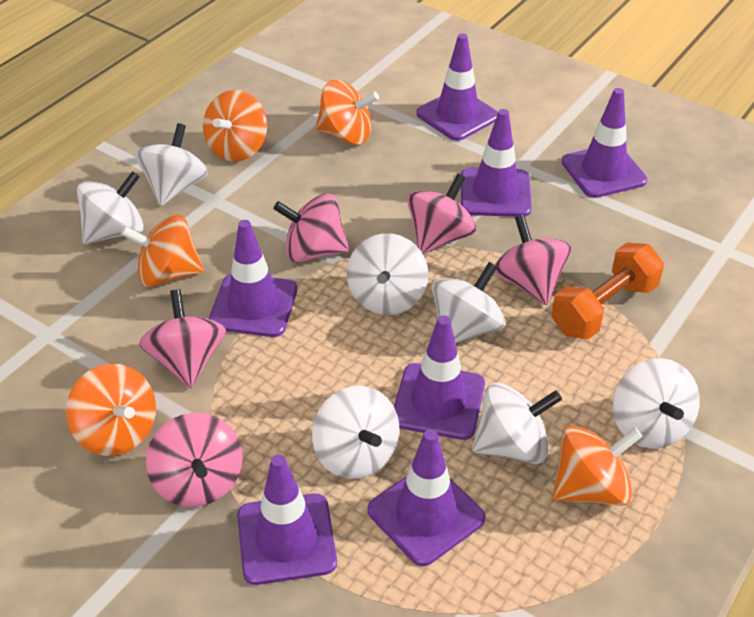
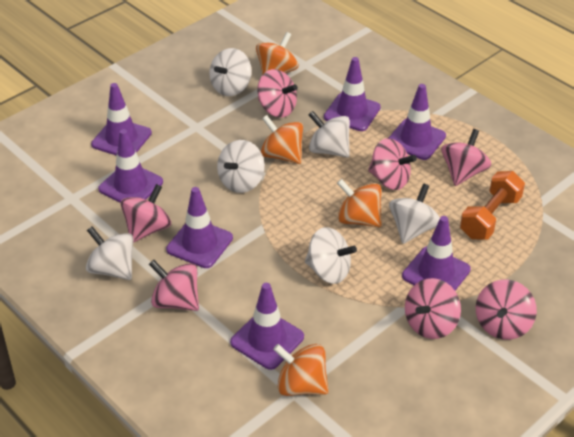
orange spinning top: [66,364,156,456] [121,214,204,287] [203,90,267,162] [315,80,379,145] [552,425,642,506] = 5 -> [256,32,298,75] [261,115,303,164] [273,344,329,396] [337,179,382,227] = 4
pink spinning top: [139,289,226,388] [146,413,243,507] [273,193,349,263] [407,174,476,254] [495,215,572,305] = 5 -> [120,184,171,243] [149,260,199,311] [258,69,298,118] [368,138,417,190] [405,278,461,339] [441,129,491,186] [476,280,537,340] = 7
white spinning top: [77,171,144,244] [135,123,208,206] [312,386,399,479] [347,233,428,315] [432,262,505,343] [472,382,562,464] [613,358,700,449] = 7 -> [86,226,133,280] [209,48,252,96] [217,140,265,193] [305,227,357,284] [309,111,350,158] [389,183,440,244] = 6

